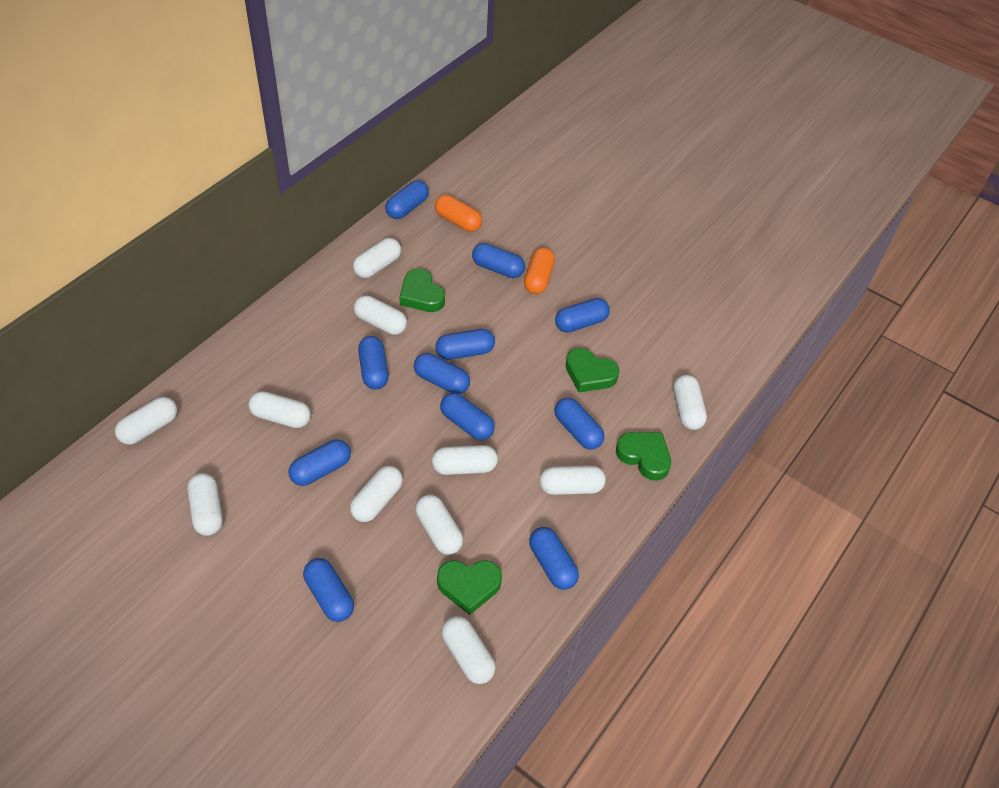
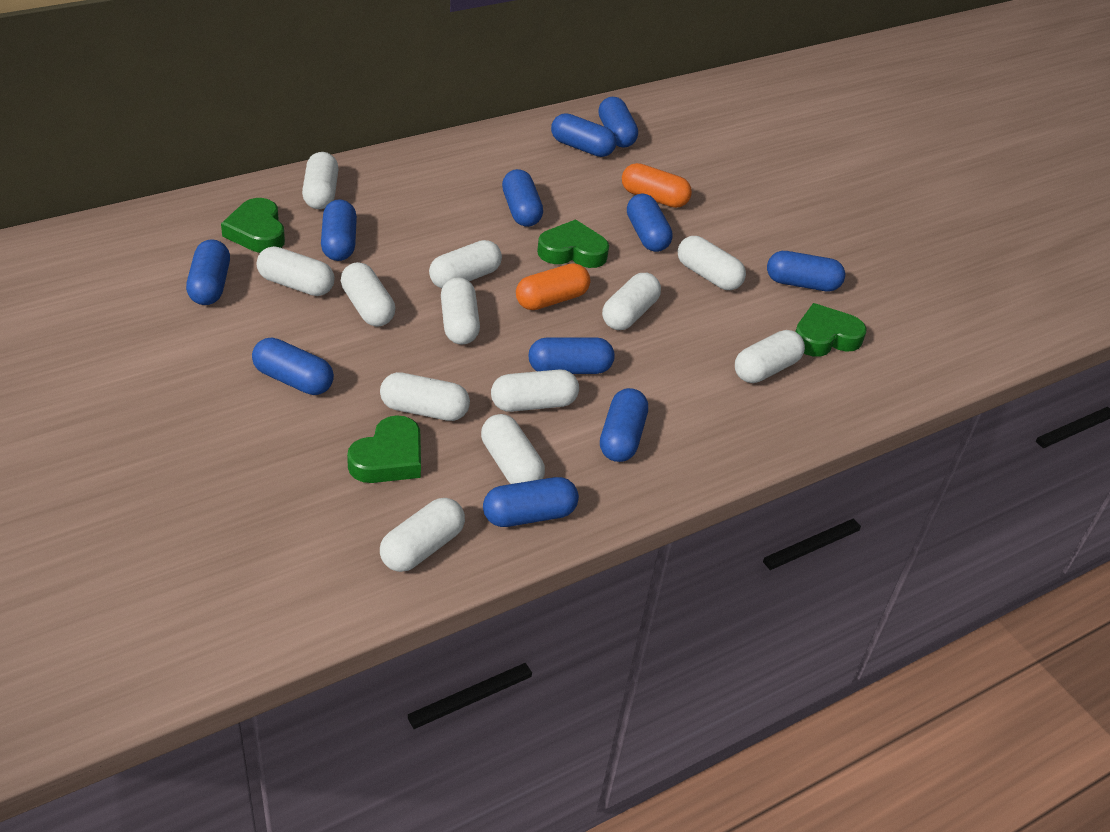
white capsule: [115,397,177,445] [187,473,223,536] [248,391,311,428] [350,466,403,522] [353,238,401,278] [354,295,407,335] [415,494,463,555] [432,445,498,475] [441,616,496,684] [539,465,606,495] [673,375,707,430] = 11 -> [257,246,335,296] [302,152,339,209] [341,262,395,327] [380,372,470,421] [380,498,465,572] [429,240,502,288] [441,277,480,345] [481,414,545,484] [491,369,579,412] [602,273,661,330] [678,236,746,290] [735,330,805,383] = 12

